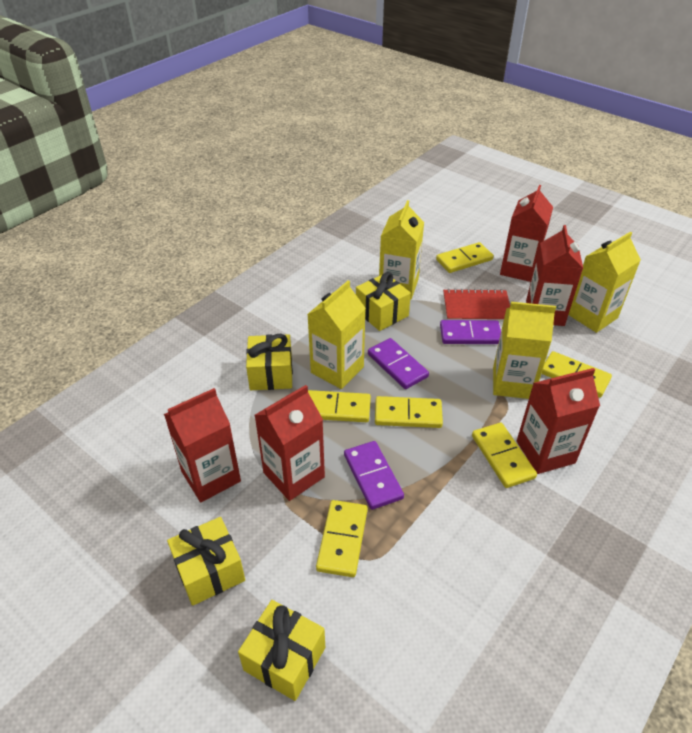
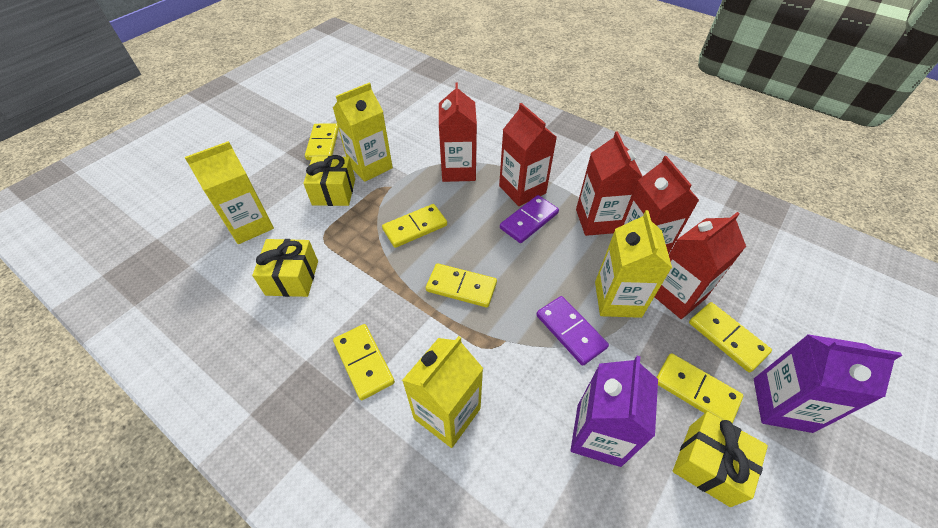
purple carton: none = 0 -> [570,356,658,467] [754,334,902,433] = 2
purple domino: [344,441,404,510] [368,338,429,389] [440,320,501,344] = 3 -> [500,195,559,243] [536,296,609,366] = 2
red notebook: [443,289,510,322] = 1 -> none = 0
yellow gift: [167,517,245,606] [238,600,325,701] [246,334,293,390] [356,272,411,331] = 4 -> [252,239,318,297] [303,155,355,206] [673,412,768,507] = 3

